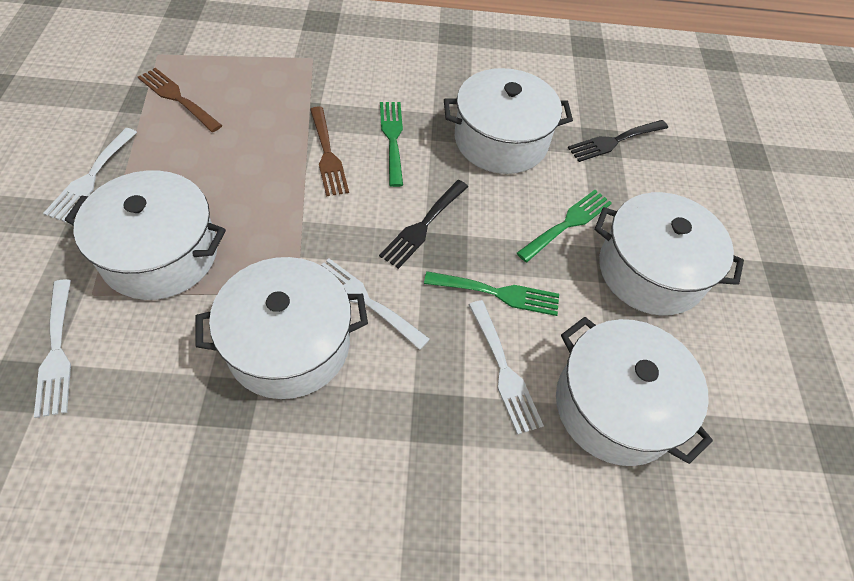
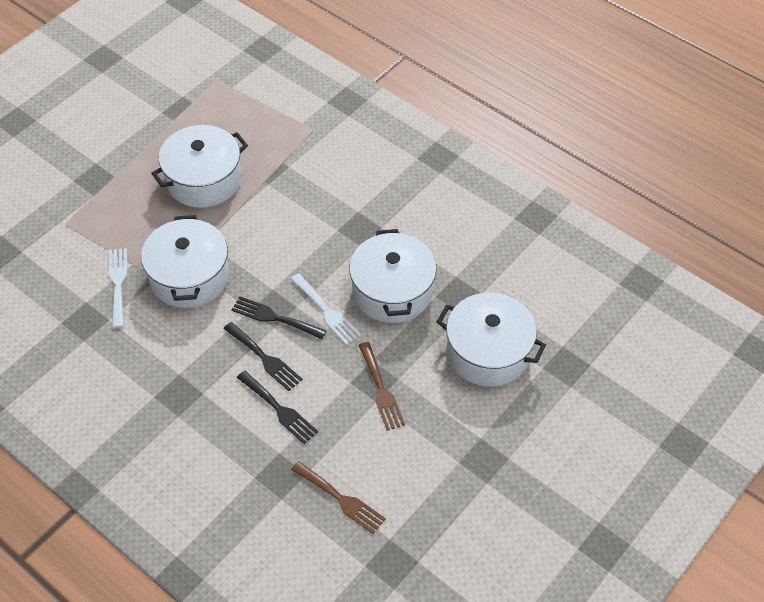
black fork: [379,180,468,269] [568,120,668,162] = 2 -> [223,322,303,391] [231,296,326,339] [237,371,318,444] = 3
green fork: [380,102,403,187] [424,271,559,316] [517,190,612,262] = 3 -> none = 0
white fork: [34,279,71,418] [43,128,137,222] [321,258,430,350] [469,300,544,435] = 4 -> [109,248,127,328] [291,273,361,345] = 2
white pot: [65,171,226,300] [196,257,368,399] [444,68,573,174] [556,317,713,466] [595,192,744,316] = 5 -> [141,215,229,308] [151,125,248,208] [349,229,437,323] [437,293,546,387] = 4

